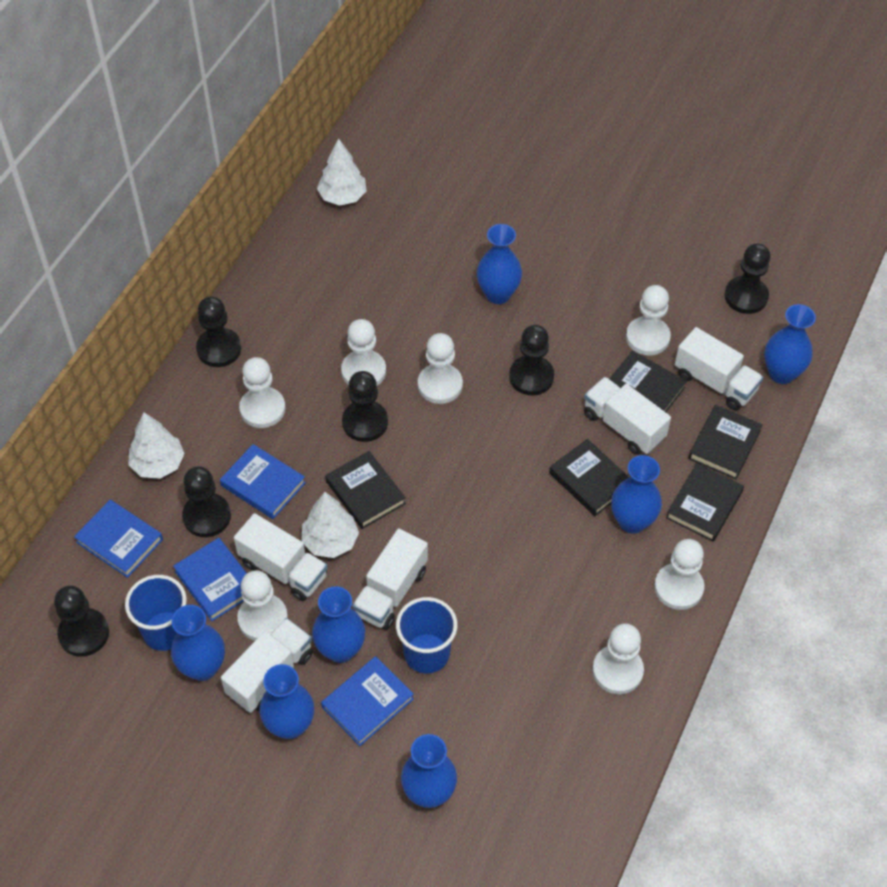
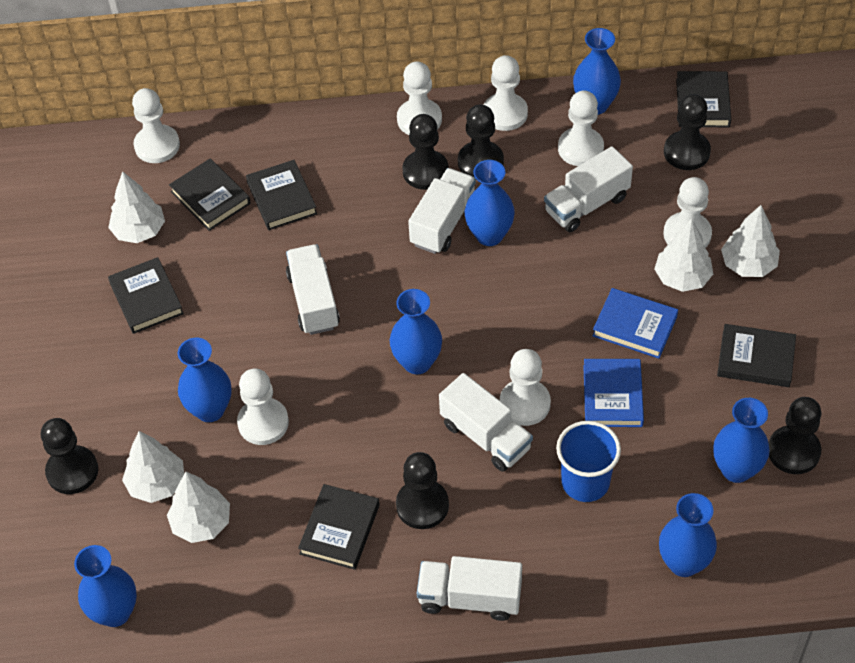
black book: [325,451,406,529] [549,439,629,516] [610,351,687,412] [666,463,744,542] [688,405,763,479] = 5 -> [108,257,184,334] [169,158,251,231] [246,160,317,230] [298,484,380,570] [676,71,731,127] [717,324,796,387] = 6
blue book: [74,500,163,578] [173,538,247,621] [220,444,306,519] [321,656,414,746] = 4 -> [583,359,644,427] [592,288,678,359] = 2
blue cup: [125,575,187,651] [396,597,458,673] = 2 -> [556,421,621,502] = 1
white tree: [128,412,185,479] [301,492,359,558] [317,138,366,206] = 3 -> [108,171,165,243] [122,431,184,503] [167,472,230,543] [654,219,713,292] [721,205,780,277] = 5

